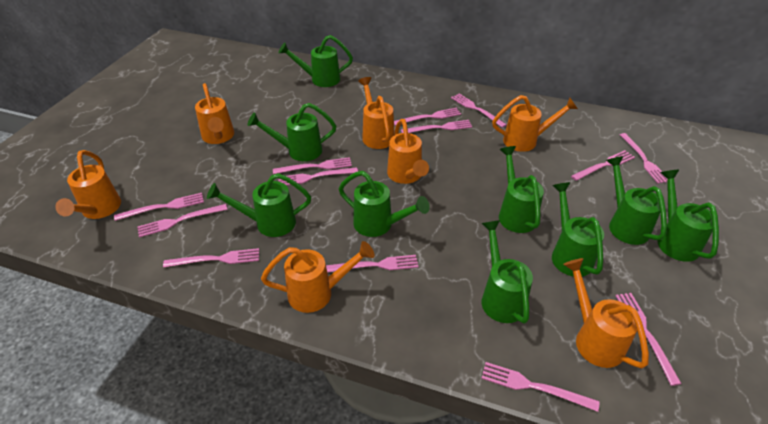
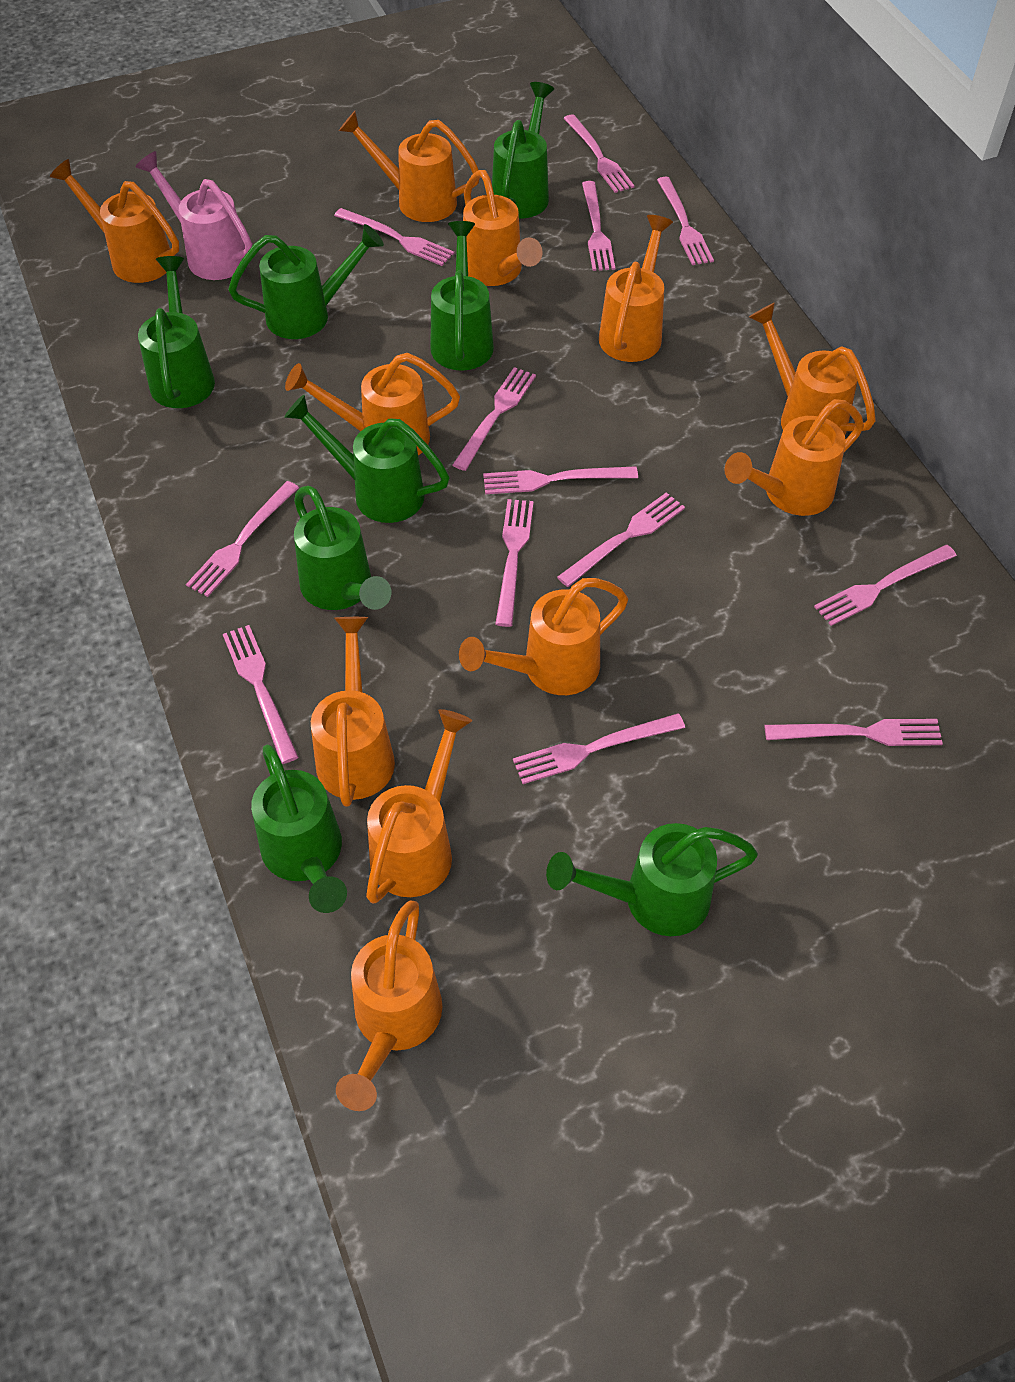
green watering can: [207,173,311,237] [247,103,336,161] [279,35,353,87] [339,171,430,237] [481,220,533,324] [499,146,544,233] [552,182,604,277] [606,156,667,245] [657,170,719,262] = 9 -> [138,256,215,408] [228,224,384,339] [251,745,347,913] [284,395,450,523] [294,486,391,610] [430,221,494,371] [492,82,554,219] [546,823,758,936] = 8
orange watering can: [55,150,121,219] [195,83,234,144] [261,241,375,313] [358,77,395,149] [387,119,429,184] [492,95,578,152] [563,258,649,368] = 7 -> [50,159,179,283] [285,353,460,456] [311,617,395,807] [336,900,442,1111] [339,111,479,222] [366,709,472,904] [459,578,628,695] [463,170,543,286] [599,215,673,362] [724,399,864,516] [749,303,876,435] = 11
pink watering can: none = 0 -> [135,151,252,280] = 1

